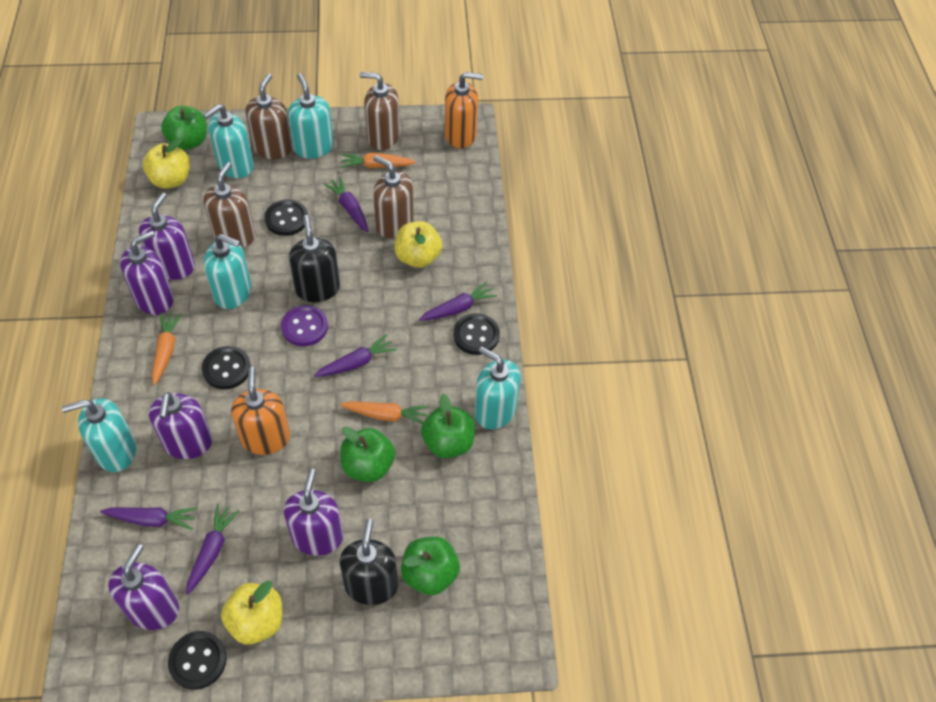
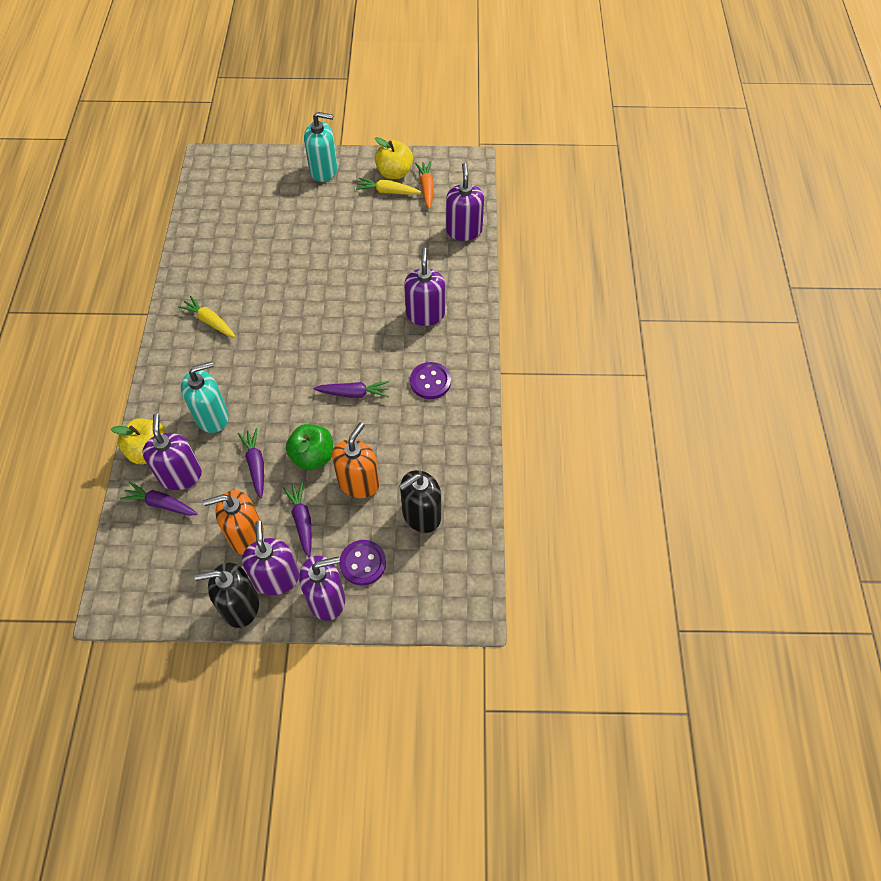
black button: [168,631,227,690] [202,346,251,389] [265,199,308,236] [454,313,500,355] = 4 -> none = 0
brown soap dispenser: [203,162,255,248] [245,74,293,159] [360,72,400,150] [373,155,414,238] = 4 -> none = 0
green apple: [161,106,207,150] [340,427,395,482] [401,537,460,595] [421,393,475,458] = 4 -> [286,424,333,470] = 1
orange carrot: [152,313,182,385] [340,401,429,424] [341,153,416,168] = 3 -> [415,161,434,209] = 1
purple button: [281,305,328,346] = 1 -> [340,540,386,586] [410,362,451,399] = 2
purple carrot: [100,507,197,530] [186,504,240,595] [314,334,397,377] [324,177,368,232] [419,282,497,320] = 5 -> [120,481,198,516] [238,428,264,498] [283,482,312,557] [313,381,389,398] = 4
turquoise soap dispenser: [62,398,136,472] [203,104,254,178] [204,234,252,309] [288,73,334,159] [475,347,521,429] = 5 -> [181,361,229,433] [304,112,338,182] = 2
yellow apple: [143,138,190,188] [221,581,282,644] [394,221,442,268] = 3 -> [111,418,166,464] [375,137,413,179] = 2
yellow carrot: none = 0 -> [178,296,236,337] [356,178,421,195] = 2

